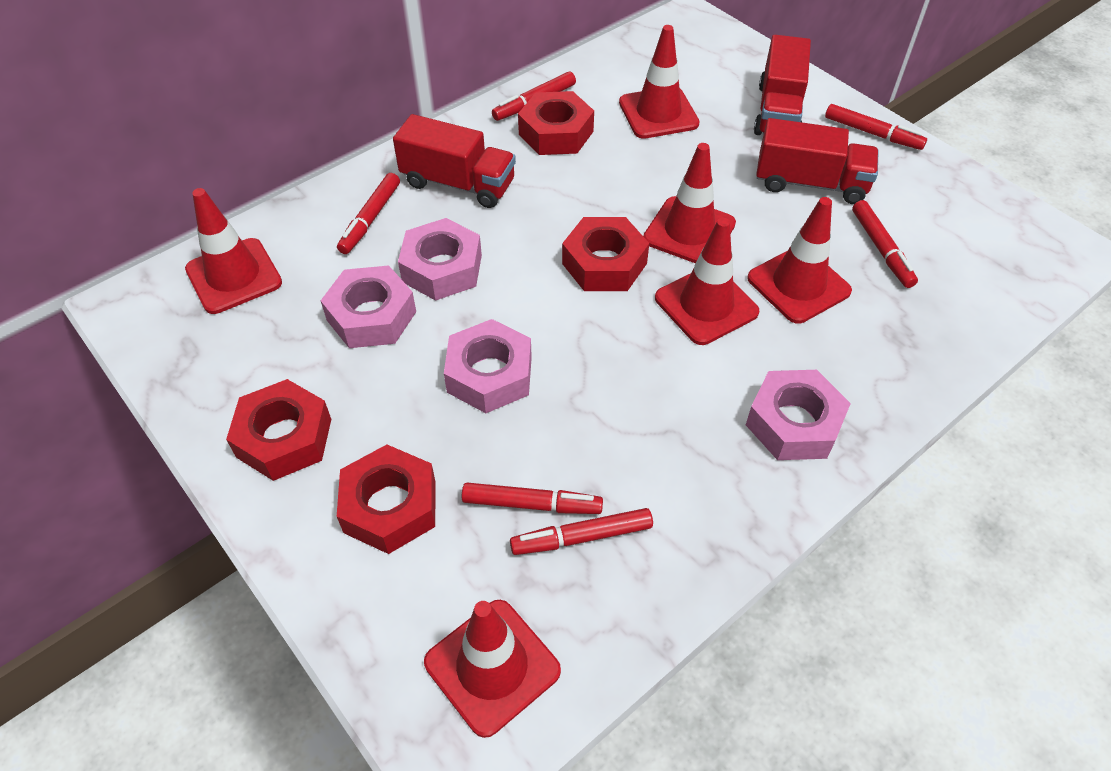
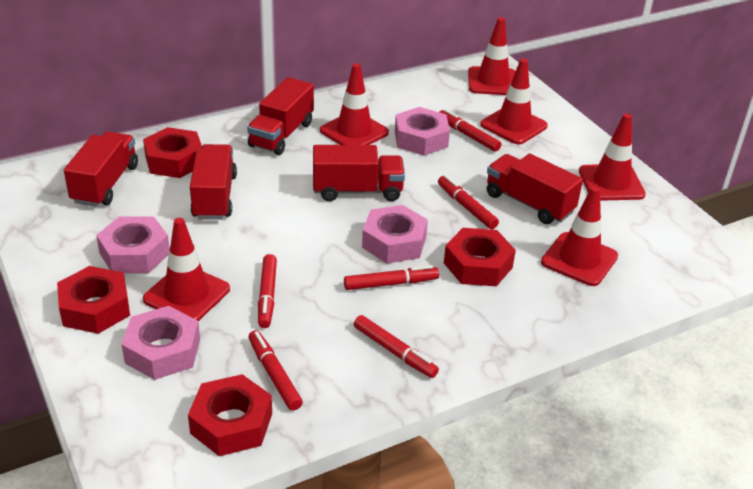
red truck: [393,114,516,208] [754,35,811,135] [756,118,879,204] = 3 -> [64,132,138,207] [190,144,237,220] [247,77,314,155] [313,145,405,201] [487,153,583,224] = 5

